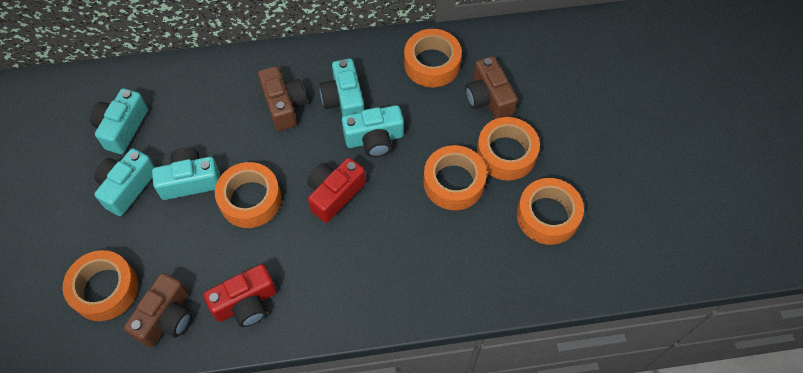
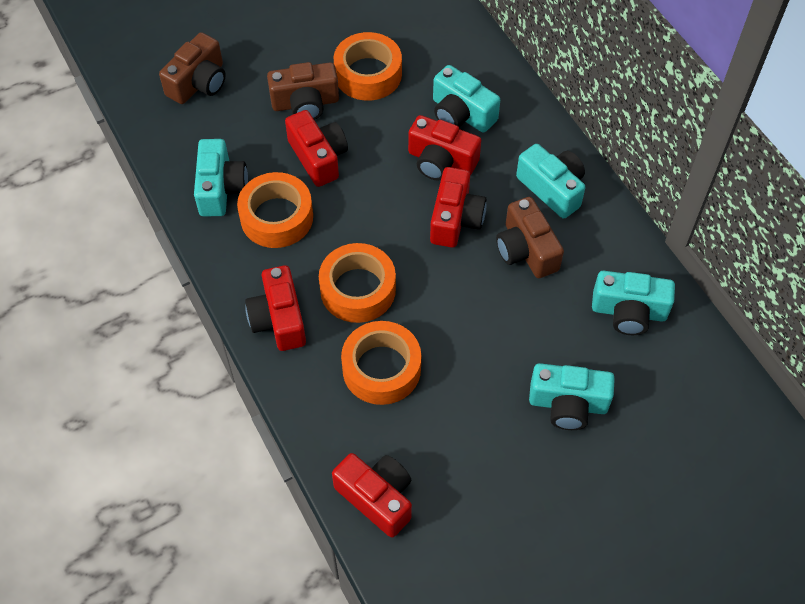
orange tape: [63,250,138,321] [215,162,281,228] [404,29,462,88] [423,145,487,210] [477,117,540,181] [517,178,584,245] = 6 -> [237,172,313,248] [319,243,396,323] [334,32,402,101] [341,321,421,405] = 4
red camera: [203,264,277,327] [307,158,366,223] = 2 -> [245,265,306,351] [285,110,348,187] [332,453,412,538] [408,115,481,181] [430,167,486,248] = 5

